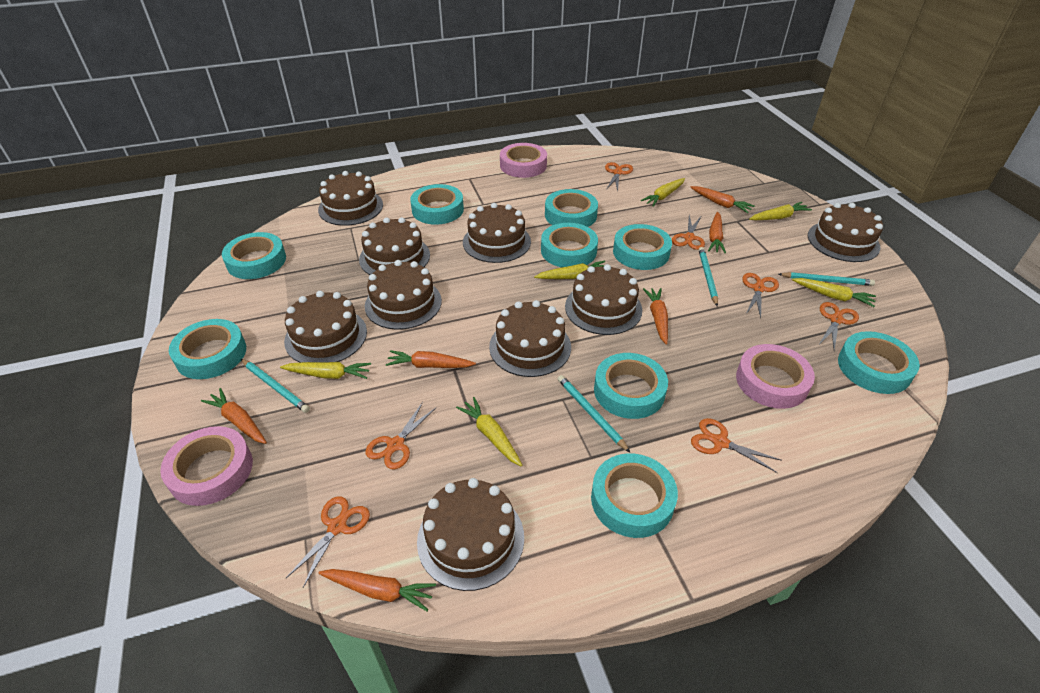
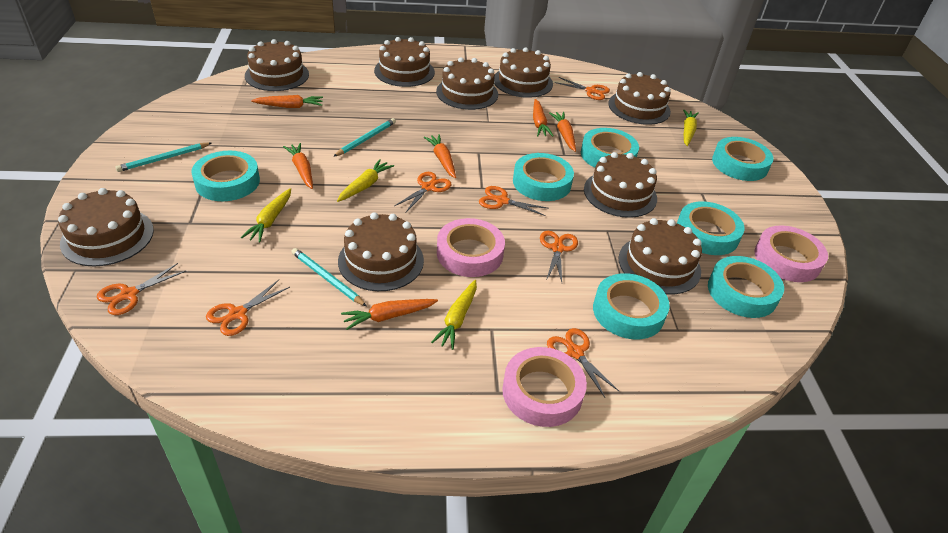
turquoise pencil: [241,359,310,413] [558,375,630,452] [699,247,718,306] [779,272,875,286] = 4 -> [115,143,211,172] [292,248,366,306] [333,118,396,157] = 3
turquoise tape: [169,319,246,379] [222,232,286,279] [410,184,464,225] [541,223,598,267] [545,189,598,227] [591,453,678,538] [594,353,668,419] [613,224,672,270] [838,331,920,394] = 9 -> [191,151,260,201] [513,153,574,201] [581,128,639,168] [593,273,670,339] [677,201,745,255] [708,256,784,318] [712,137,774,181] = 7
yellow carrot: [280,362,371,379] [456,397,523,467] [534,261,605,279] [641,178,685,207] [749,202,812,220] [792,278,876,307] = 6 -> [241,188,291,242] [337,159,394,202] [431,280,477,350] [683,109,699,146] = 4

